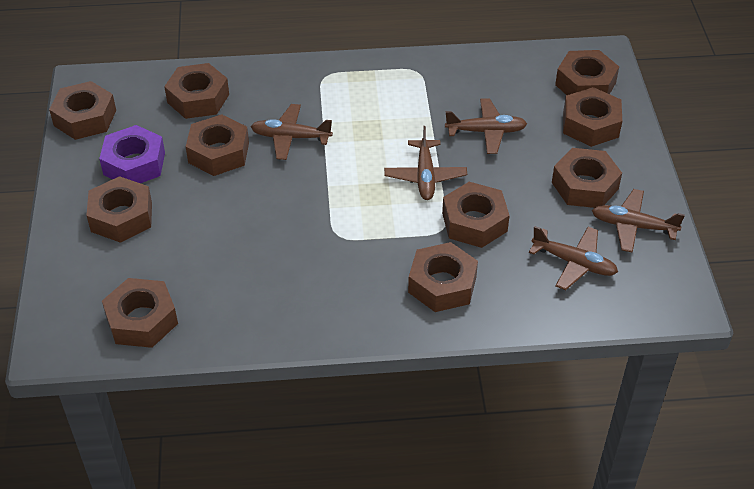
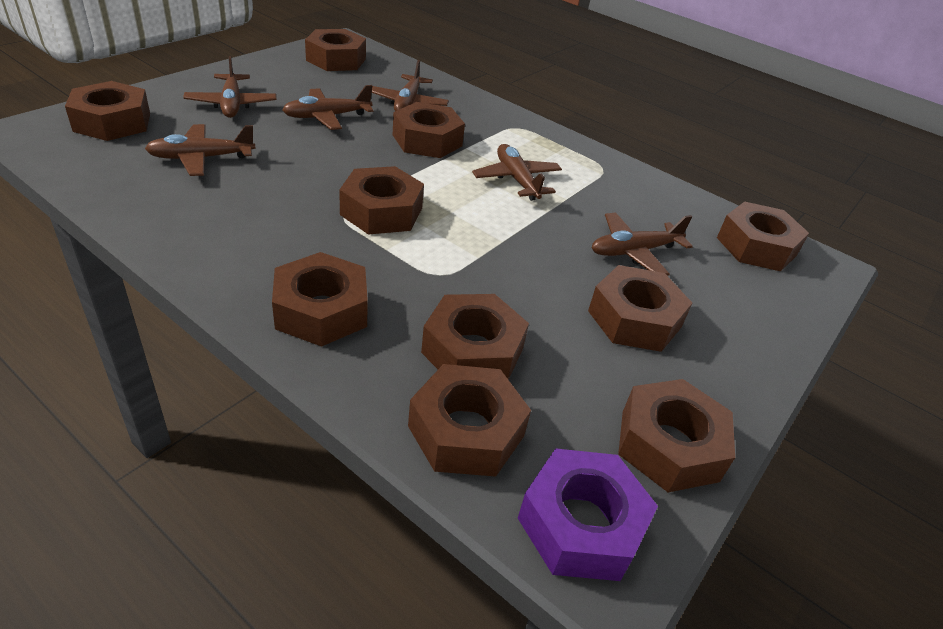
brown plane: [251,104,333,160] [384,126,467,200] [445,98,527,154] [529,226,618,290] [592,189,685,253] = 5 -> [145,124,256,176] [183,56,277,118] [282,85,373,130] [372,60,449,111] [472,144,562,201] [592,212,693,276] = 6

